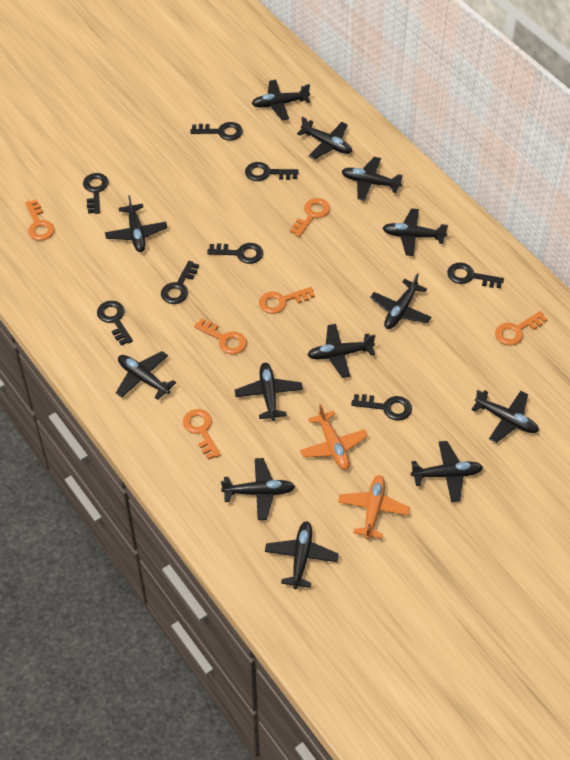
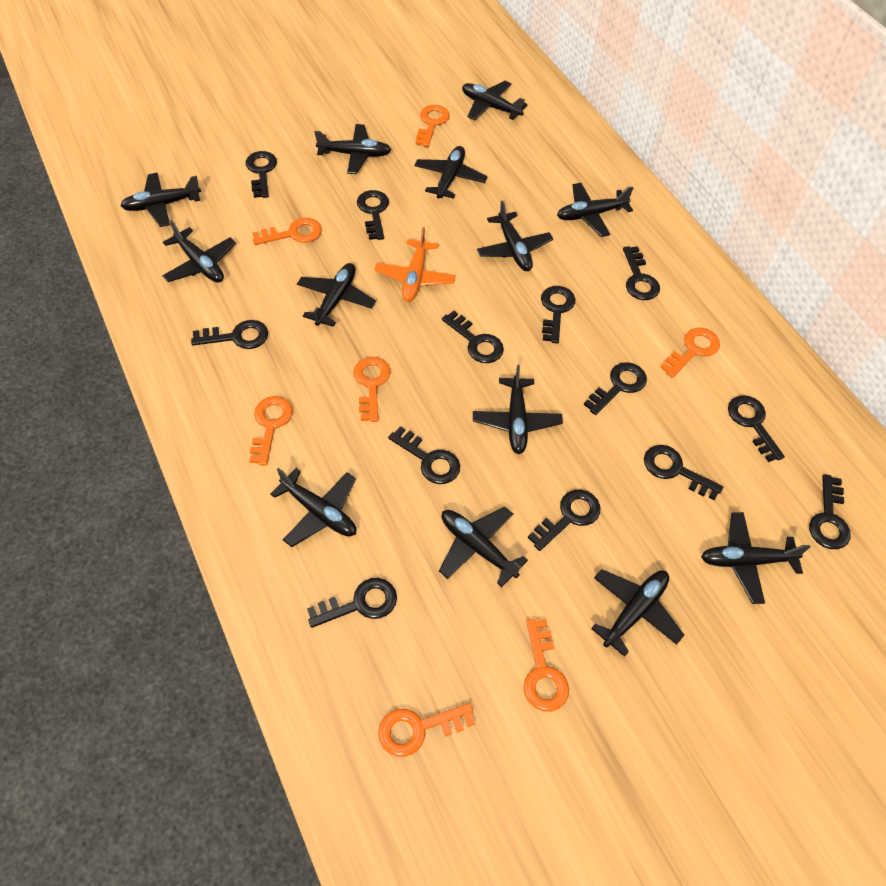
black key: [83,173,109,214] [97,301,133,346] [161,261,199,304] [190,122,243,140] [207,243,263,264] [245,162,299,181] [351,394,412,421] [447,262,504,288] = 8 -> [191,320,268,349] [246,151,277,198] [307,578,397,628] [357,190,389,240] [388,426,460,484] [442,311,504,363] [528,490,600,551] [541,286,575,344] [584,362,647,415] [623,246,660,300] [644,445,723,500] [728,395,785,462] [809,474,851,549] = 13
orange key: [25,200,55,241] [183,409,221,460] [194,318,247,355] [259,287,315,314] [290,198,330,237] [495,311,548,346] = 6 -> [249,396,293,466] [252,218,322,245] [354,357,390,422] [378,703,475,757] [416,105,450,147] [524,619,569,712] [661,328,720,378] = 7
orange plane: [300,404,368,470] [338,475,410,539] = 2 -> [374,227,456,302] = 1

